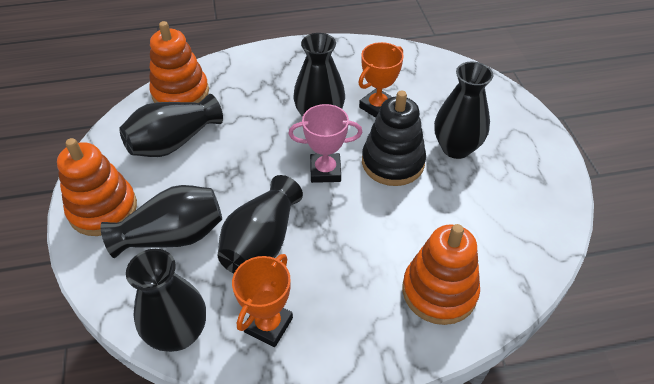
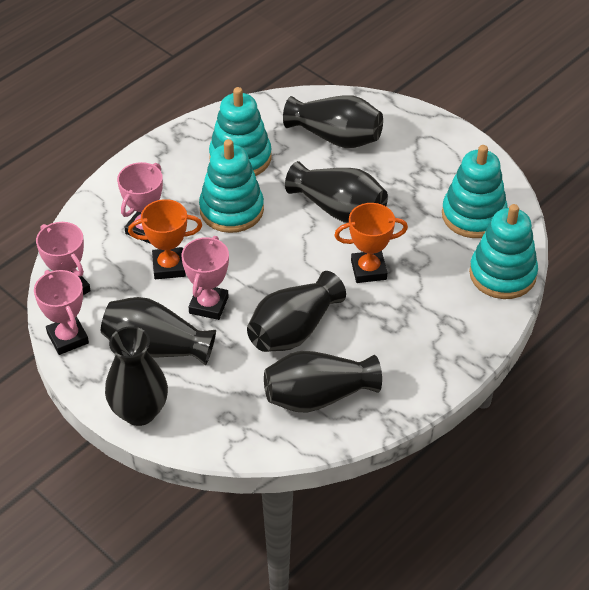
black stacking toy: [362,90,426,186] = 1 -> none = 0
orange stacking toy: [57,138,137,236] [149,21,209,103] [402,224,480,325] = 3 -> none = 0
pink trophy: [288,104,363,183] = 1 -> [34,270,89,355] [36,222,91,295] [117,162,163,244] [182,236,229,320] = 4
turquoise stacking toy: none = 0 -> [199,139,264,233] [209,87,272,176] [442,145,508,238] [469,204,538,299] = 4

